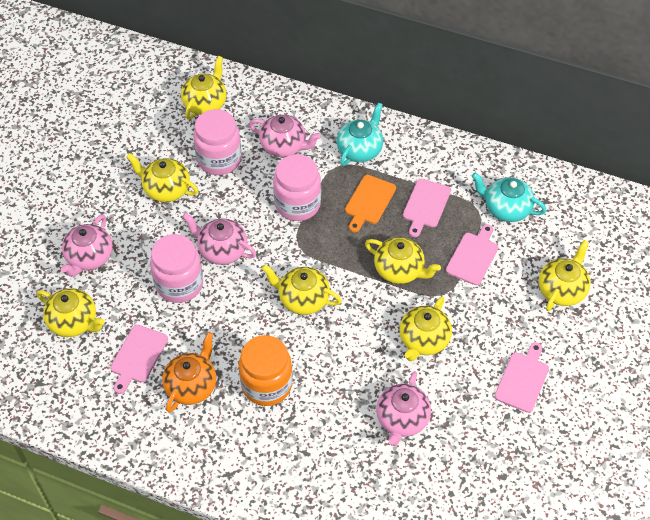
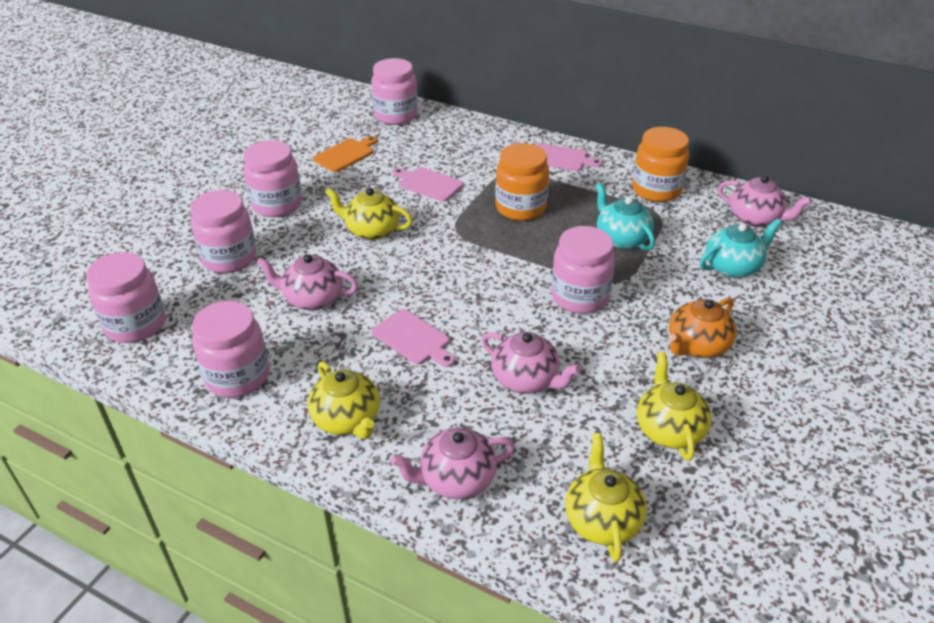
orange jar: [239,335,293,406] = 1 -> [495,143,549,221] [632,127,689,202] = 2
pink cutting board: [110,325,168,394] [403,179,451,237] [446,224,498,285] [494,342,549,413] = 4 -> [372,309,455,367] [392,167,464,202] [536,143,603,171] = 3
pink jar: [150,234,203,303] [193,109,242,175] [273,154,321,221] = 3 -> [86,252,165,343] [191,190,257,273] [192,301,269,398] [244,140,302,217] [371,58,418,125] [551,226,615,314] = 6
yellow teapot: [37,288,104,337] [126,153,198,202] [181,56,227,119] [262,264,342,315] [365,237,441,284] [399,296,452,361] [539,240,590,311] = 7 -> [308,361,380,439] [325,187,413,240] [565,433,647,562] [637,352,711,461] = 4

